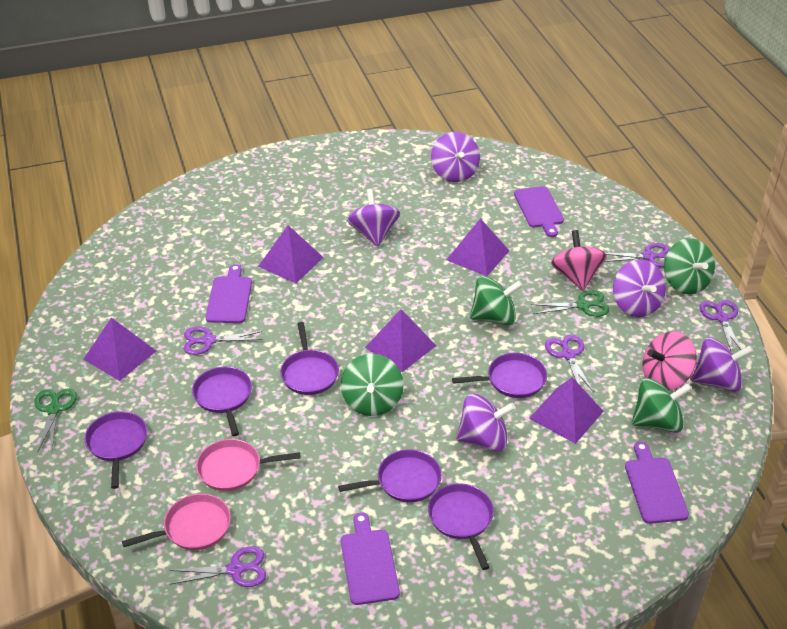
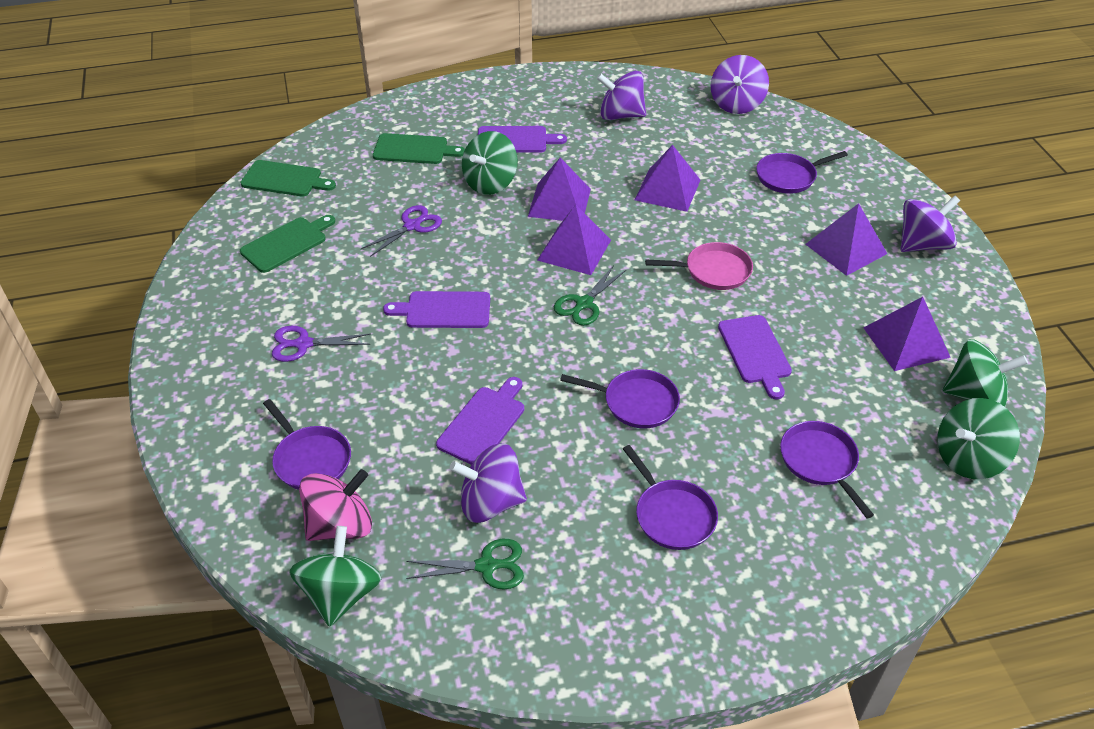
green cutting board: none = 0 -> [240,160,336,196] [240,215,335,273] [373,133,465,164] = 3
pink pan: [122,494,231,550] [196,439,300,491] = 2 -> [645,242,753,290] = 1
pink spinning top: [551,230,607,291] [642,331,697,391] = 2 -> [299,469,372,541] = 1
purple pan: [85,411,147,489] [192,366,252,436] [280,322,339,395] [338,449,442,502] [428,483,494,570] [452,353,547,398] = 6 -> [263,399,351,490] [560,369,680,428] [623,445,718,550] [756,151,848,194] [780,421,874,519] = 5
purple scissors: [169,546,266,587] [184,326,263,355] [545,335,594,392] [604,243,669,267] [699,300,742,352] = 5 -> [272,326,371,362] [361,205,442,257] = 2
purple spinning top: [347,189,400,247] [431,132,480,182] [456,394,516,452] [613,260,666,317] [691,337,753,392] = 5 -> [450,443,527,523] [597,71,646,120] [711,55,769,114] [901,195,960,252] = 4

